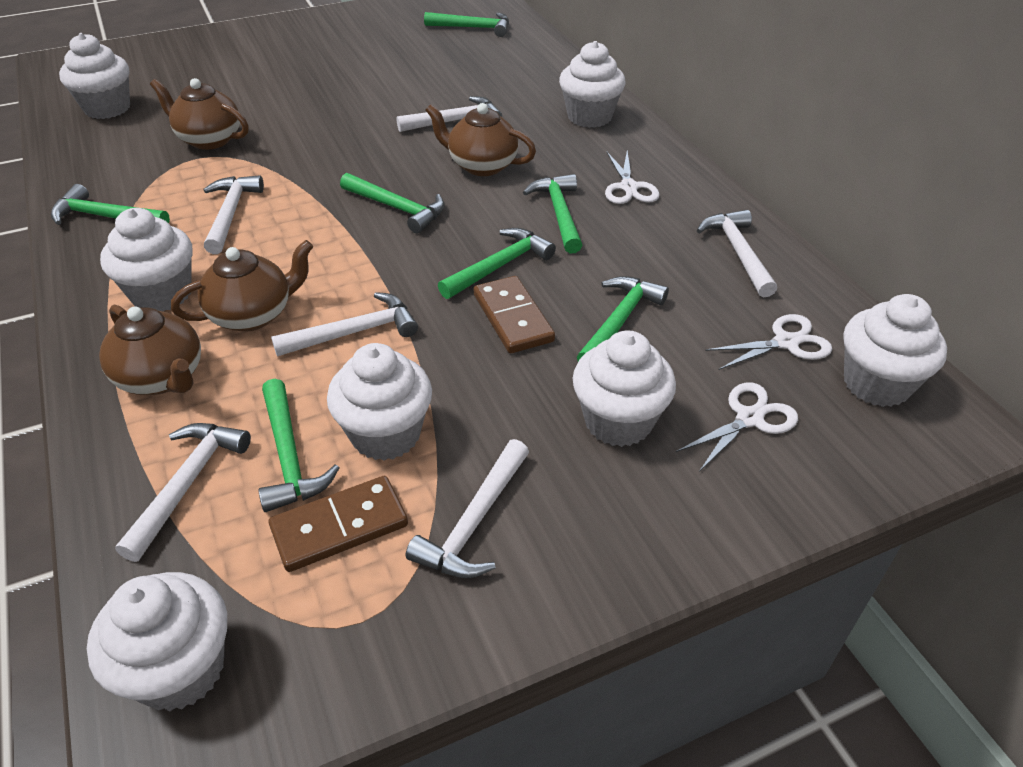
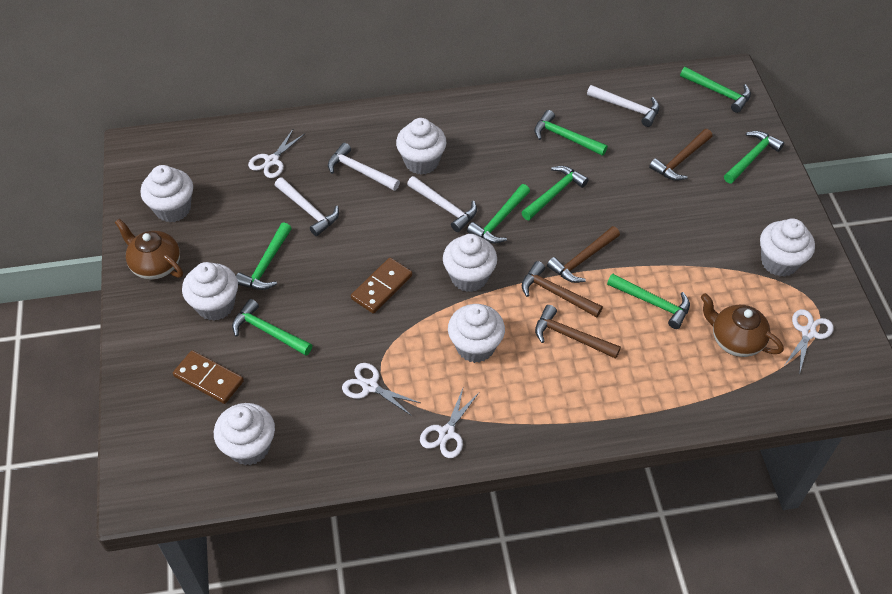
brown hammer: none = 0 -> [522,261,603,317] [535,305,621,359] [547,226,620,283] [649,129,712,181] = 4
brown teapot: [99,305,201,395] [150,78,249,150] [171,240,313,332] [425,103,536,176] = 4 -> [115,219,183,280] [701,293,784,357] = 2
green hammer: [51,184,170,225] [258,379,339,512] [340,173,445,233] [424,12,509,37] [438,228,556,299] [523,174,583,254] [577,276,669,362] = 7 -> [232,299,312,356] [236,222,292,290] [467,184,530,244] [521,166,589,220] [534,110,608,156] [607,274,690,329] [680,67,751,113] [724,131,784,183] = 8
white hammer: [115,423,251,562] [204,175,264,254] [271,292,418,356] [396,96,502,132] [406,439,529,578] [697,210,777,297] = 6 -> [275,177,339,236] [328,143,400,191] [407,176,477,232] [587,85,660,127] = 4
white scissors: [605,151,660,204] [676,382,798,472] [705,314,832,370] = 3 -> [248,129,305,178] [342,363,420,416] [420,386,479,458] [783,309,834,375] = 4

